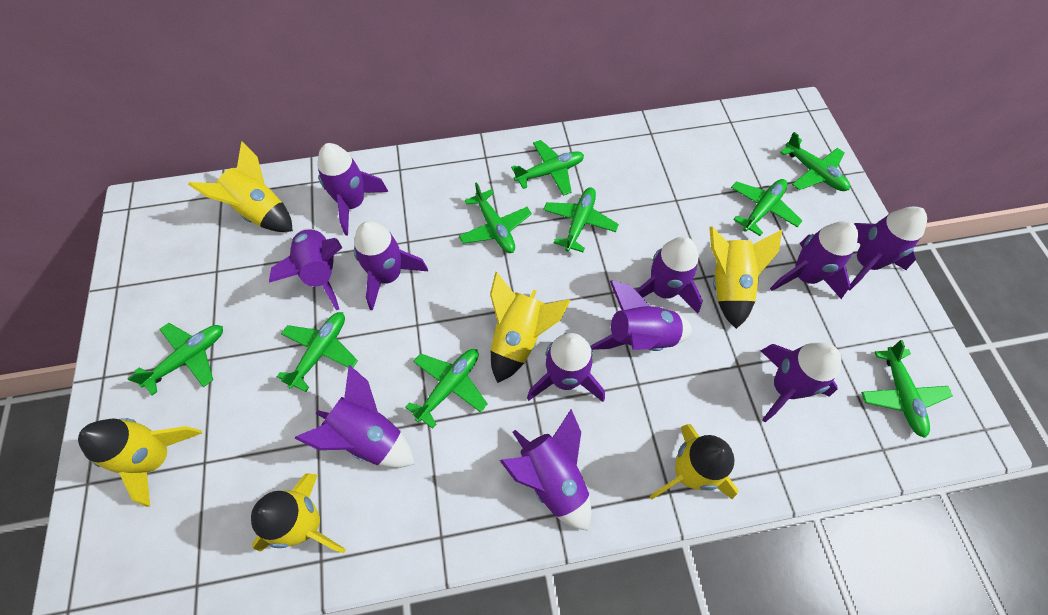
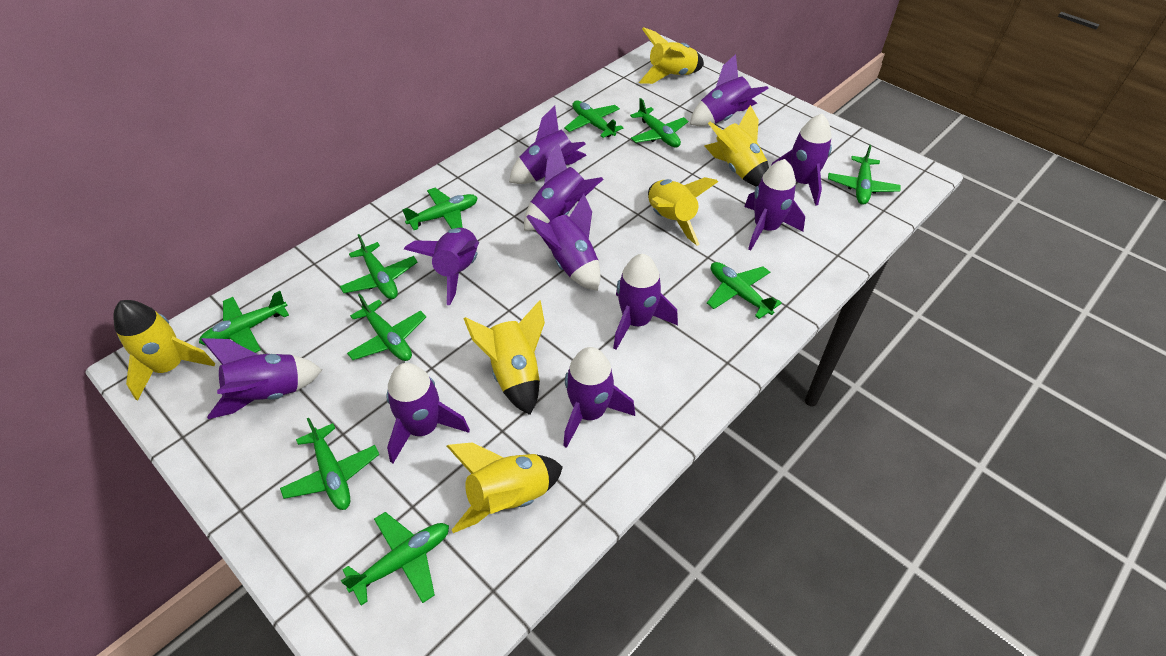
green plane: [127,323,223,395] [277,312,358,392] [406,349,488,429] [459,182,532,253] [511,140,584,196] [543,187,619,252] [731,179,802,236] [780,132,850,191] [861,340,953,438] = 9 -> [199,291,289,353] [280,418,379,510] [340,234,418,299] [341,512,449,606] [347,294,426,361] [402,188,478,230] [564,100,623,138] [630,98,688,148] [707,262,782,319] [828,145,901,205] = 10

